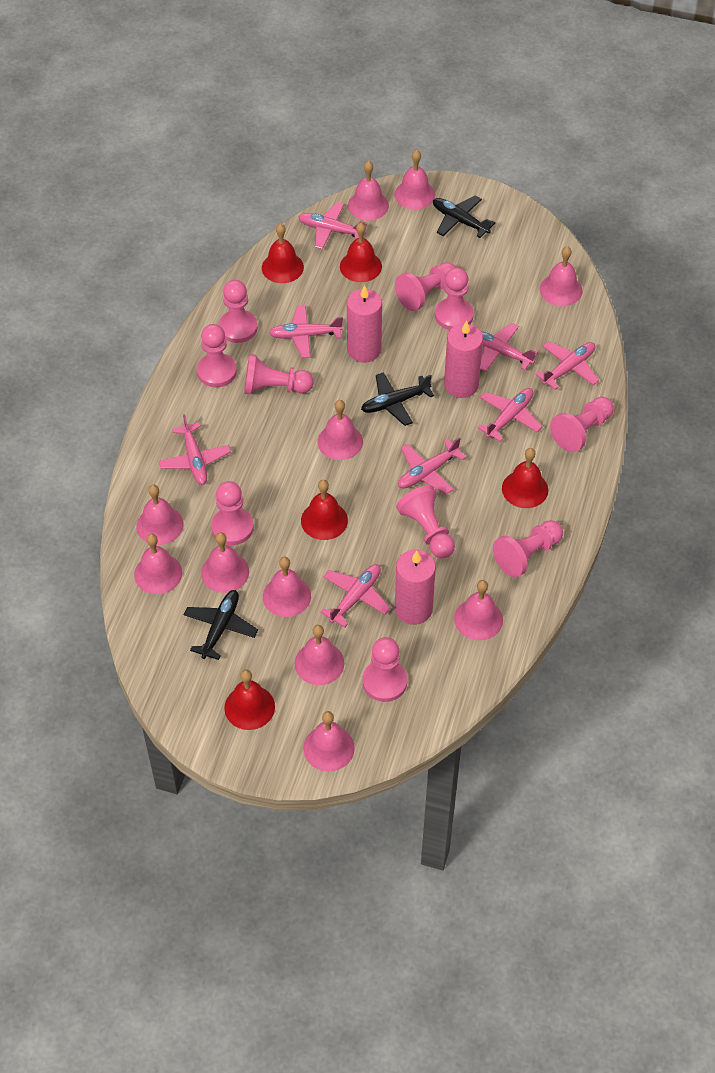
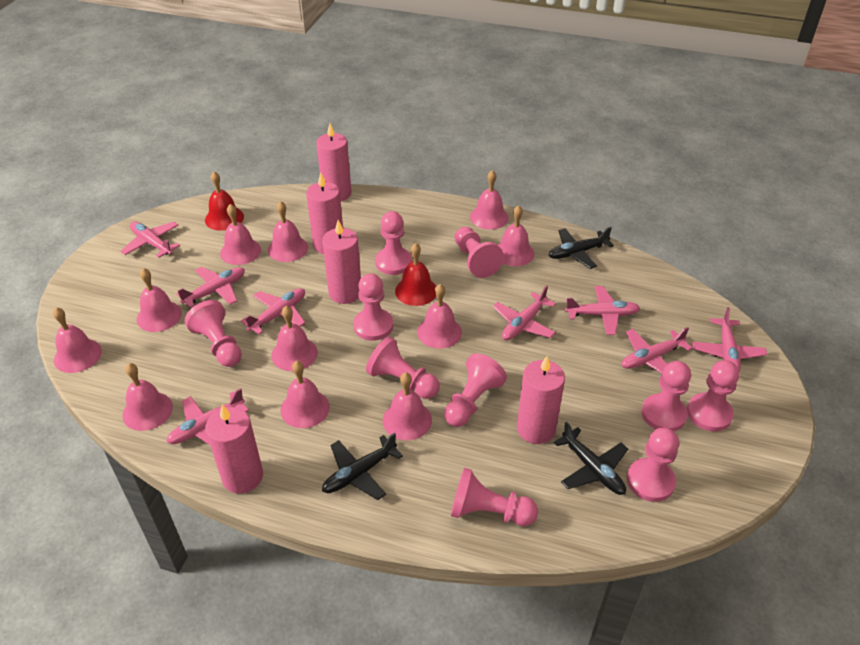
pink candle: [347,285,382,363] [395,549,436,625] [444,320,483,398] = 3 -> [205,405,263,494] [306,172,343,254] [316,124,351,201] [322,220,361,304] [517,356,565,444] = 5
red bell: [224,670,275,730] [262,223,304,283] [301,480,348,540] [340,223,382,282] [502,448,548,508] = 5 -> [205,171,244,231] [395,243,436,306] = 2

